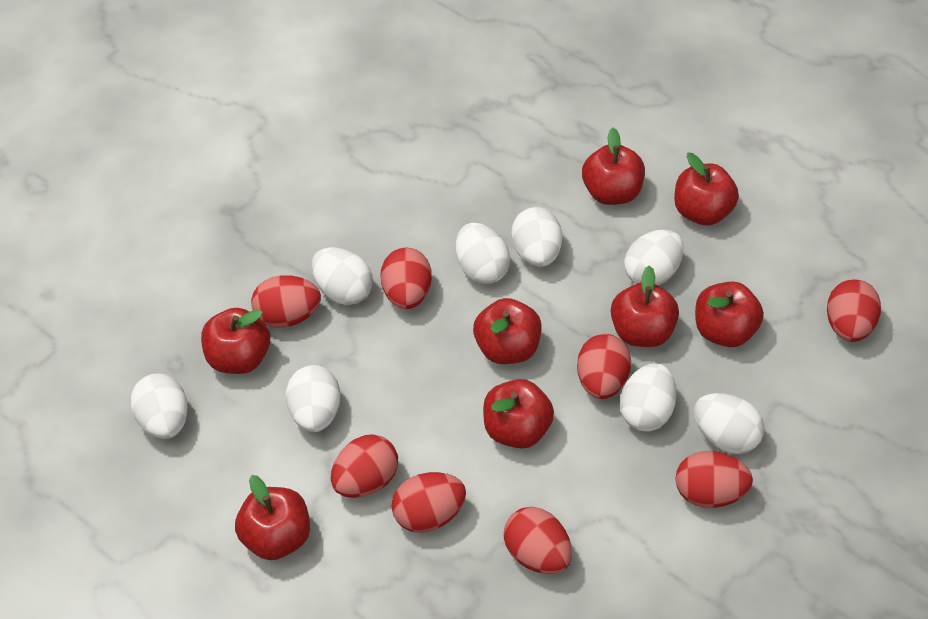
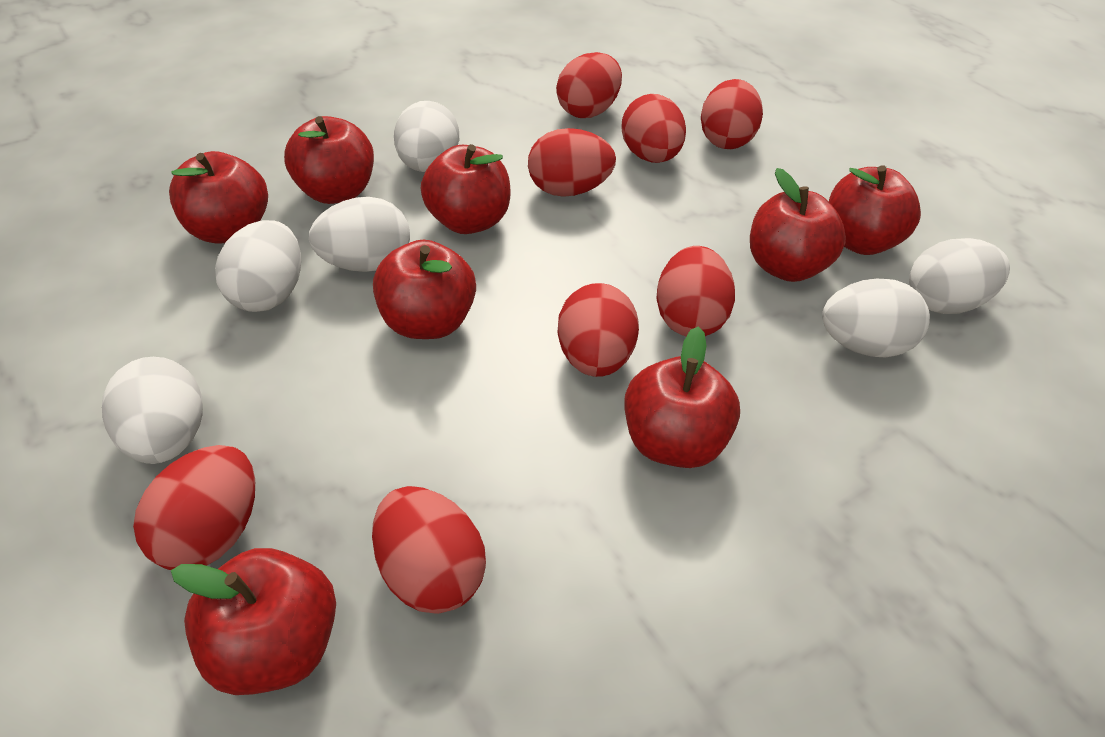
white egg: [131,374,188,439] [286,365,341,432] [311,247,373,305] [456,223,510,284] [511,207,562,267] [620,363,677,432] [624,229,684,286] [694,393,764,454] = 8 -> [102,357,203,464] [215,220,301,312] [309,197,410,272] [394,101,459,172] [822,279,930,358] [909,238,1010,314] = 6

